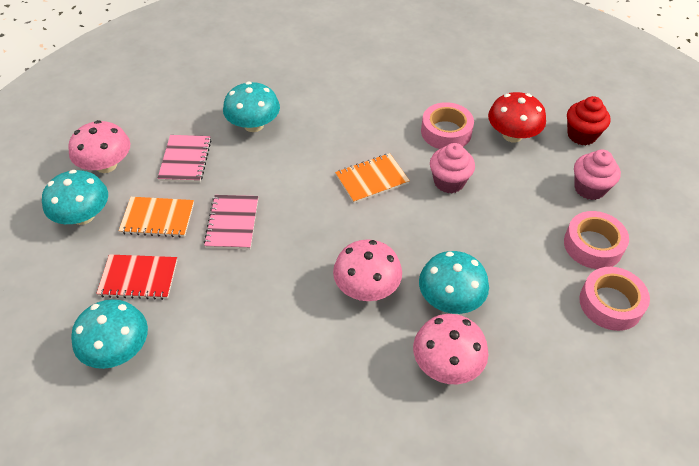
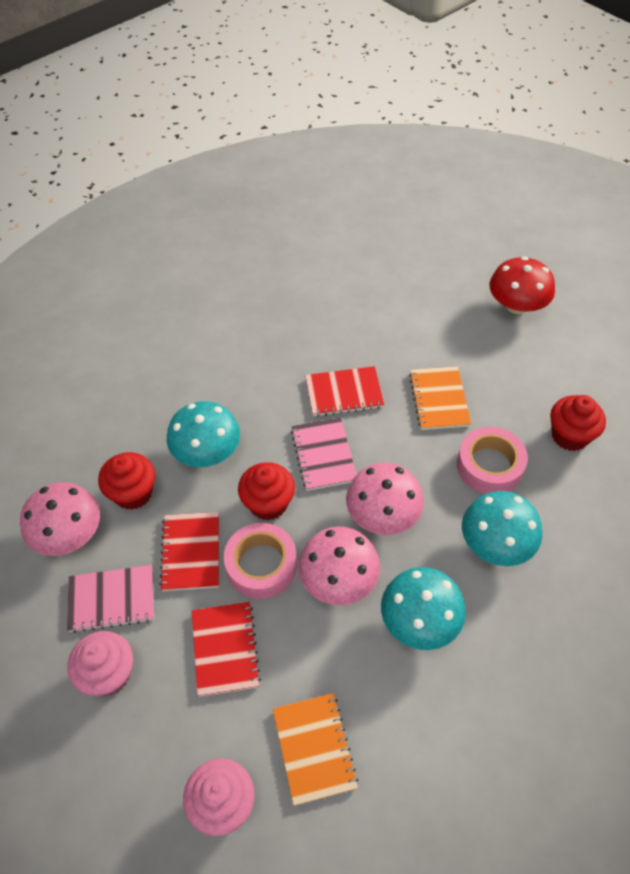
pink tape: [421,102,474,149] [564,211,629,269] [579,267,650,331] = 3 -> [224,523,297,599] [457,427,528,494] = 2
red cupcake: [567,96,611,145] = 1 -> [98,452,155,510] [238,462,295,521] [550,395,606,451] = 3
red notebook: [96,254,177,300] = 1 -> [159,512,219,591] [192,602,261,697] [305,366,384,417] = 3
turquoise mushroom: [42,170,108,225] [71,299,148,369] [223,81,280,132] [419,251,489,314] = 4 -> [167,401,240,467] [381,567,466,650] [462,491,542,566] = 3

